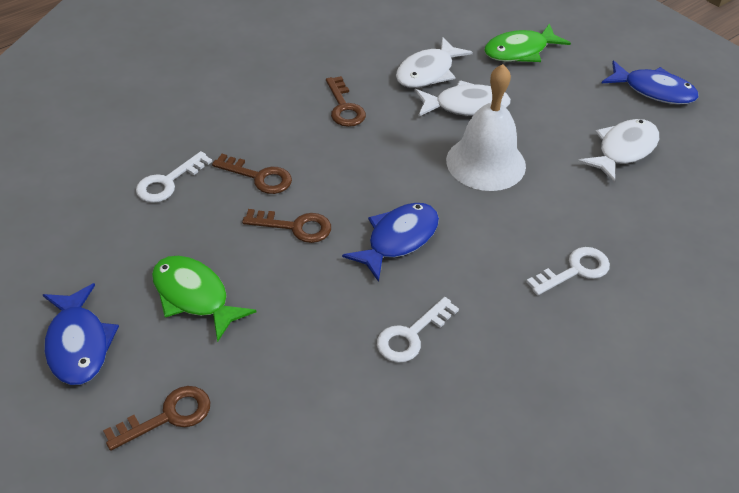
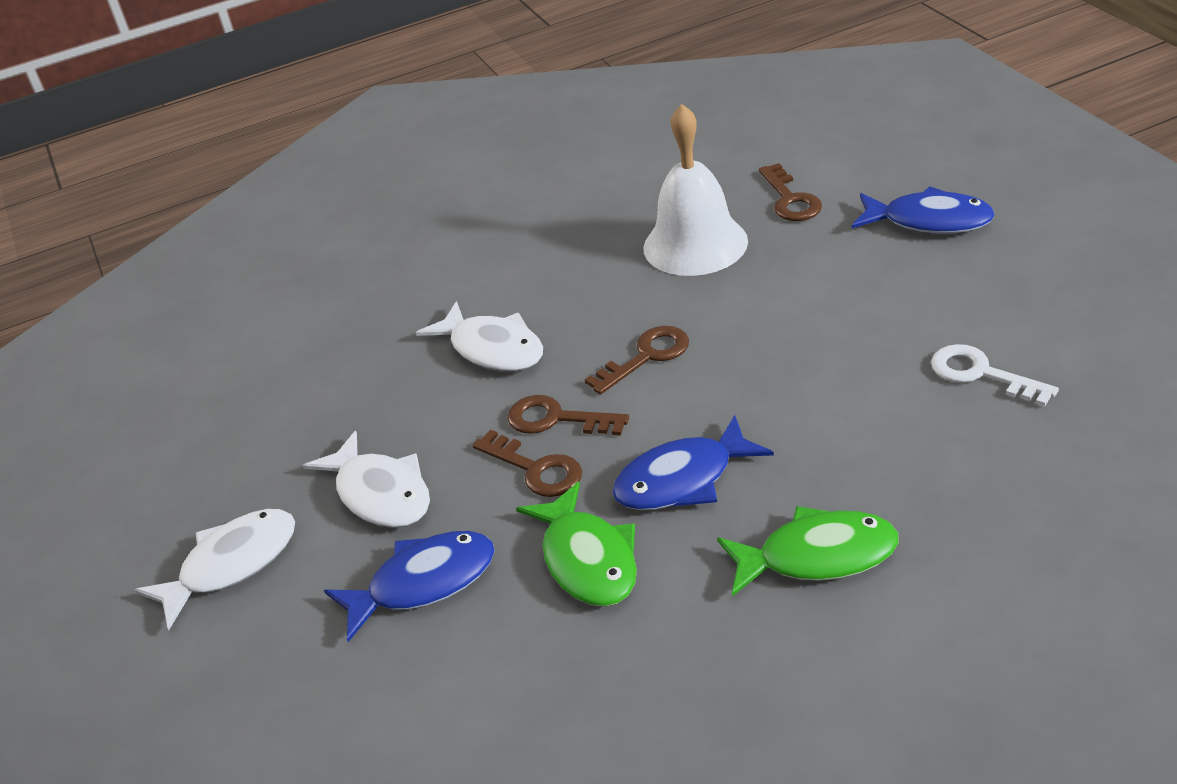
white key: [136,151,212,203] [377,297,459,363] [526,247,610,295] = 3 -> [931,344,1059,407] = 1

